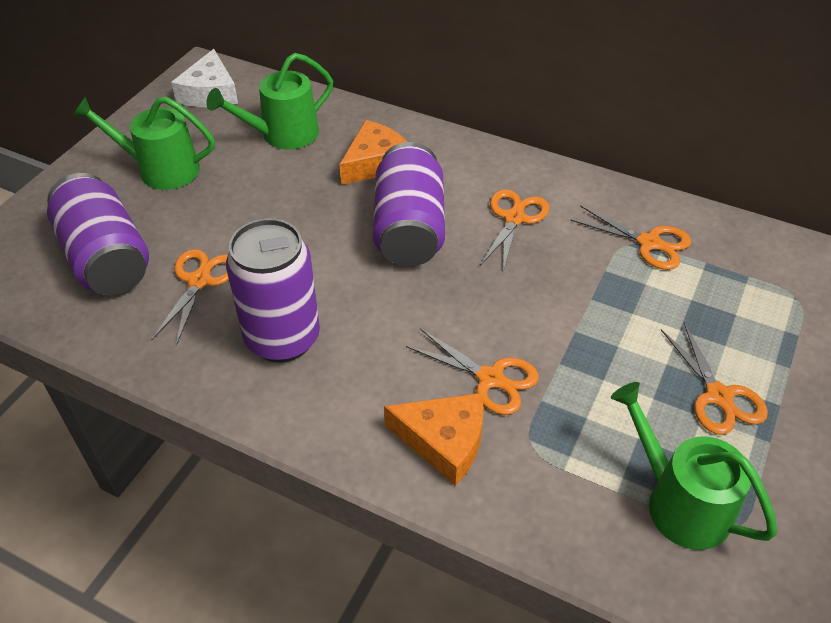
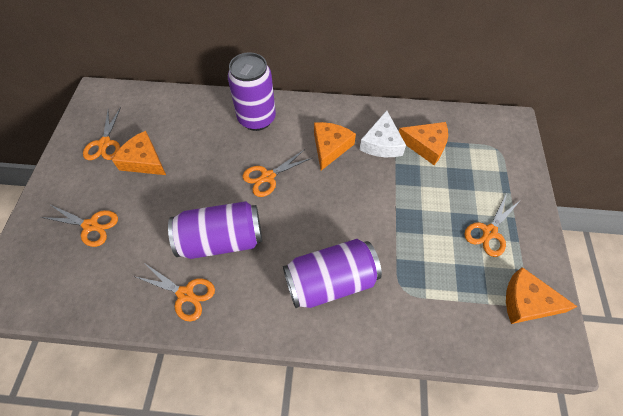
green watering can: [73,97,215,190] [206,53,333,149] [611,382,777,550] = 3 -> none = 0
orange cheese: [339,120,407,185] [384,393,484,486] = 2 -> [112,131,166,175] [314,122,356,171] [399,122,448,165] [506,267,578,324] = 4

